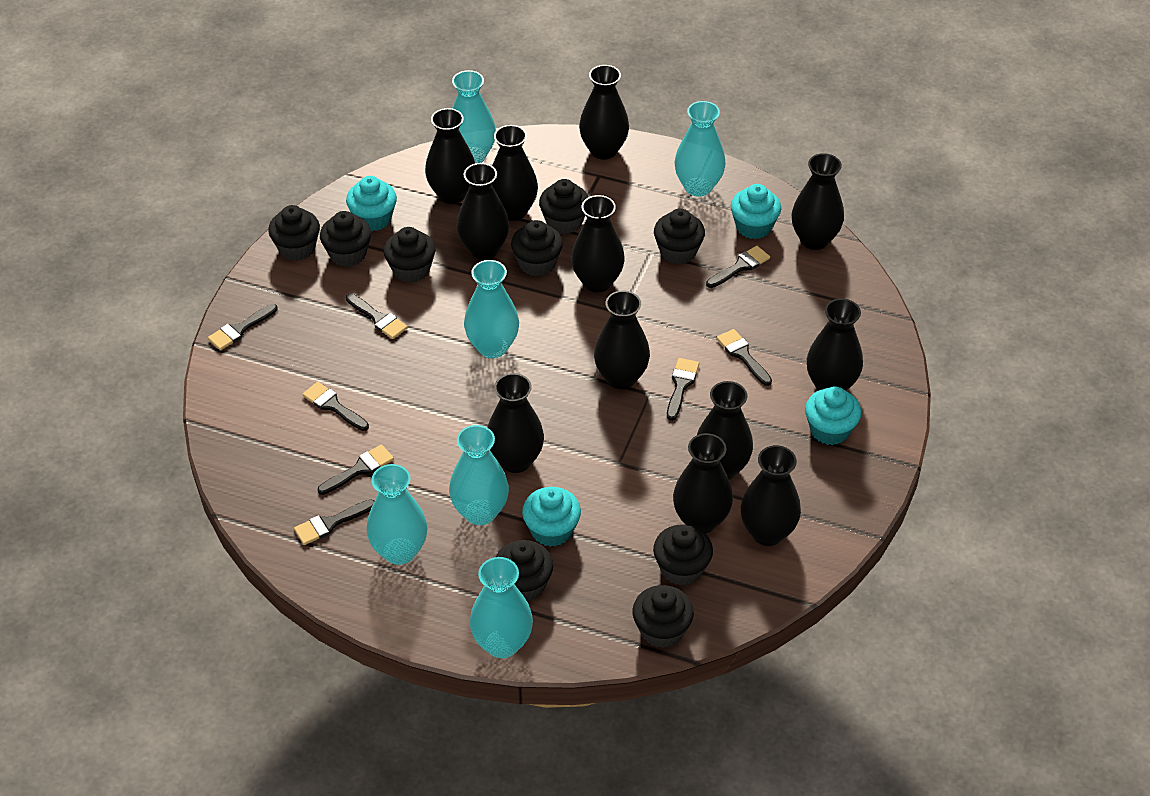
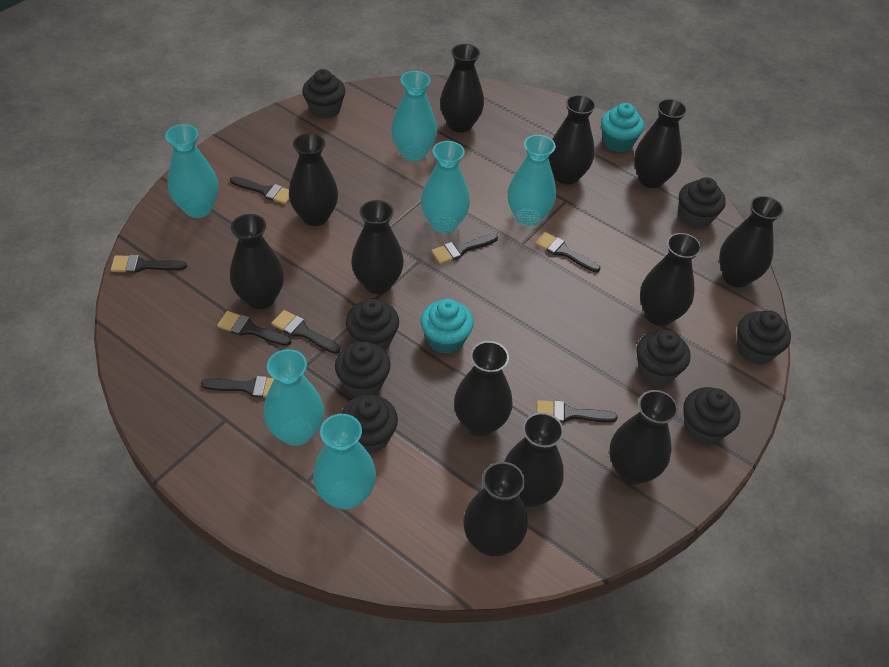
black cupcake: [268,205,320,261] [320,211,371,267] [384,227,435,283] [496,540,553,601] [511,220,563,276] [539,179,588,234] [632,585,694,648] [653,524,713,586] [654,208,705,264] = 9 -> [302,69,345,119] [335,342,391,397] [341,395,398,453] [346,299,399,350] [636,330,691,385] [679,177,726,228] [683,387,740,445] [737,310,791,365] = 8
turquoise cupcake: [346,176,397,231] [522,487,581,547] [731,184,781,239] [805,386,861,445] = 4 -> [420,299,474,354] [601,103,644,152] = 2

